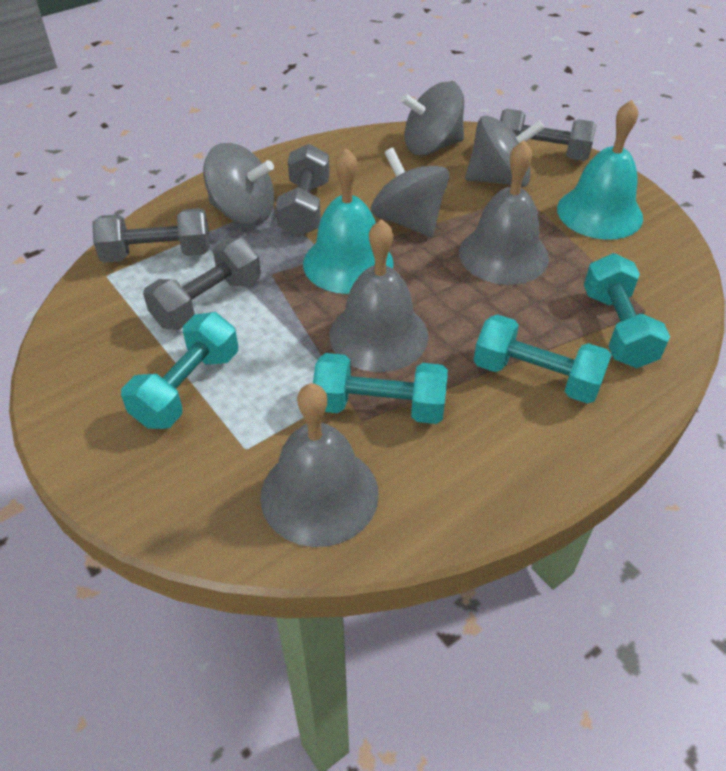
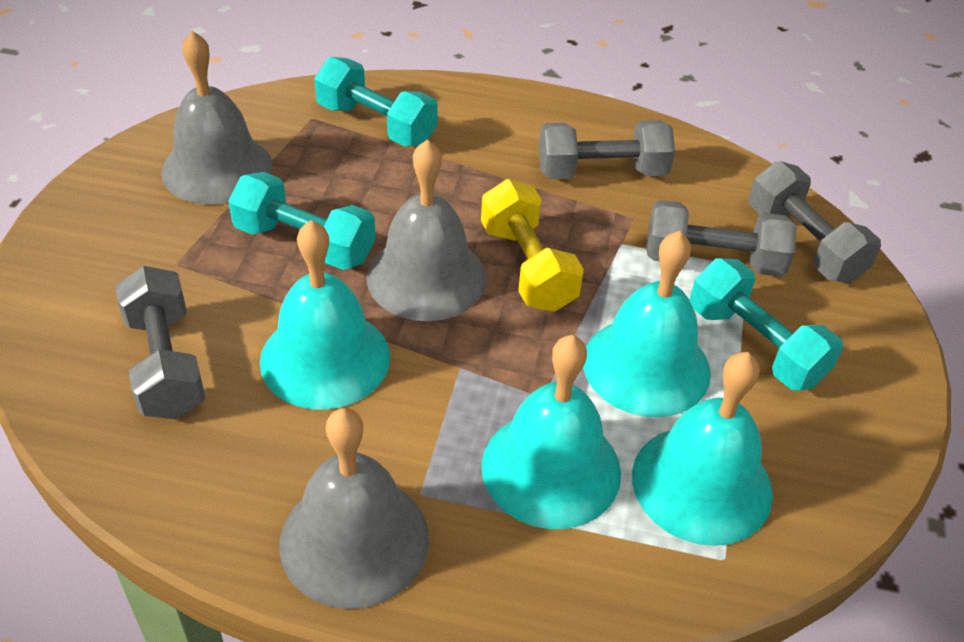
grey spinning top: [203,143,274,225] [371,148,449,237] [401,82,464,155] [465,116,544,187] = 4 -> none = 0
turquoise bell: [303,148,394,294] [557,100,643,240] = 2 -> [260,220,390,409] [482,335,621,529] [583,231,711,417] [632,352,773,546] = 4
turquoise dumbbell: [121,312,238,429] [313,353,448,424] [474,314,612,404] [584,253,670,368] = 4 -> [228,172,375,270] [314,57,438,147] [690,259,843,391] = 3
yellow dumbbell: none = 0 -> [481,179,584,312] = 1

